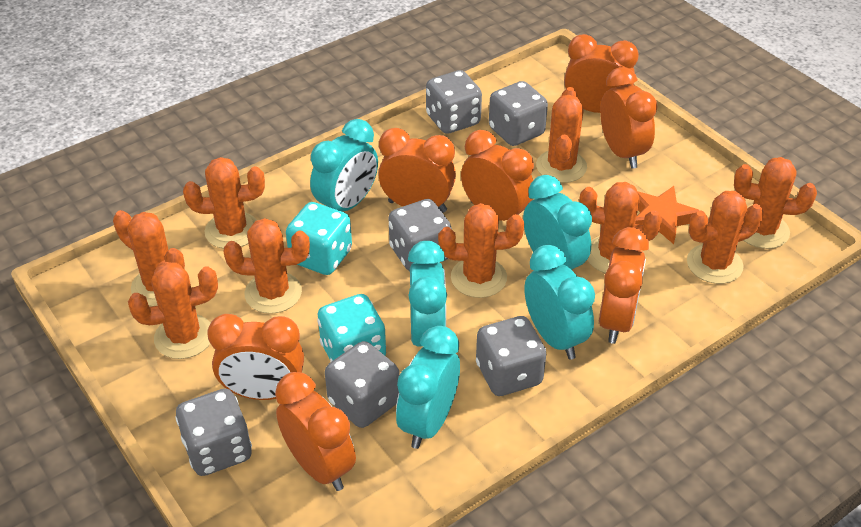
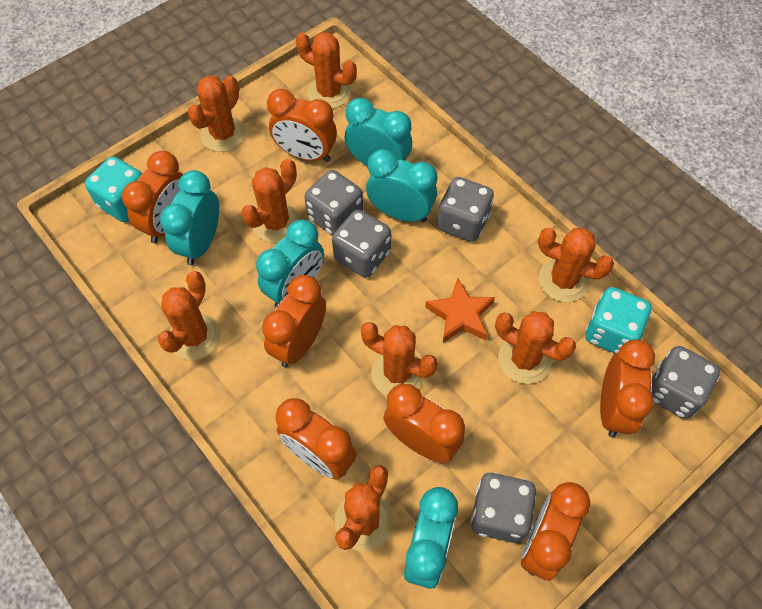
grey dice: [175,389,252,476] [325,341,400,428] [388,199,452,271] [426,70,482,134] [476,316,546,396] [489,81,548,146] = 6 -> [304,170,363,236] [332,210,391,278] [437,177,494,242] [470,472,536,543] [651,346,720,419] = 5
orange cactus: [113,210,185,307] [128,262,218,359] [183,157,265,249] [223,218,310,314] [438,203,524,298] [536,87,587,183] [579,182,662,273] [687,191,764,284] [734,157,817,249] = 9 -> [157,271,221,360] [188,75,246,152] [241,159,300,243] [296,32,357,109] [335,465,393,551] [361,322,438,395] [495,311,576,384] [538,228,614,302] = 8

